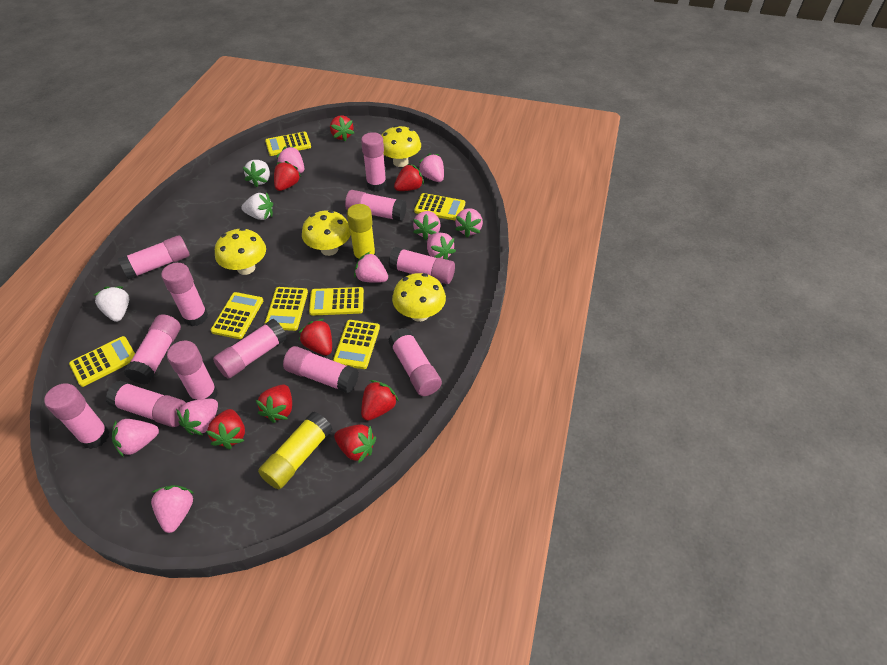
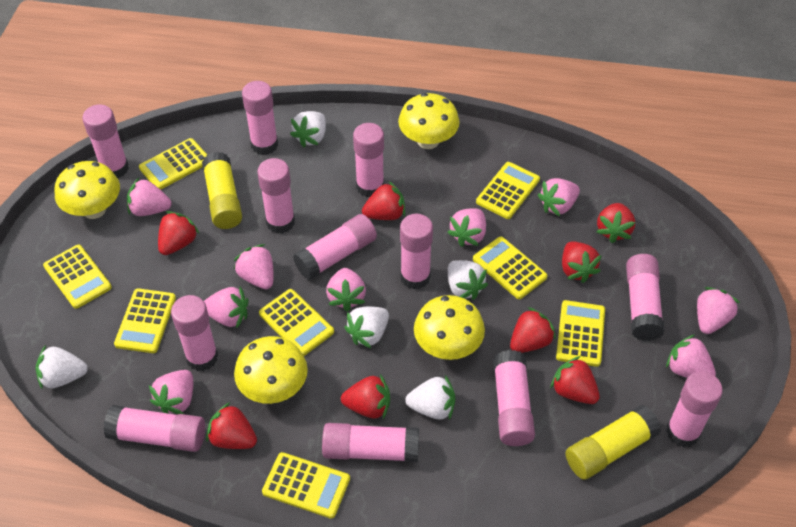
white strawberry: [94,286,129,322] [241,192,273,220] [243,160,270,187] = 3 -> [36,345,88,389] [290,111,326,147] [344,306,389,348] [405,375,455,420] [448,260,488,300] = 5
yellow calculator: [69,336,135,387] [211,292,263,339] [264,287,308,331] [265,132,311,156] [309,287,364,316] [333,320,380,369] [414,193,465,220] = 7 -> [43,245,112,309] [114,288,176,353] [139,138,207,190] [259,289,334,356] [262,452,350,519] [473,236,548,299] [476,162,540,219] [556,300,605,367] = 8

